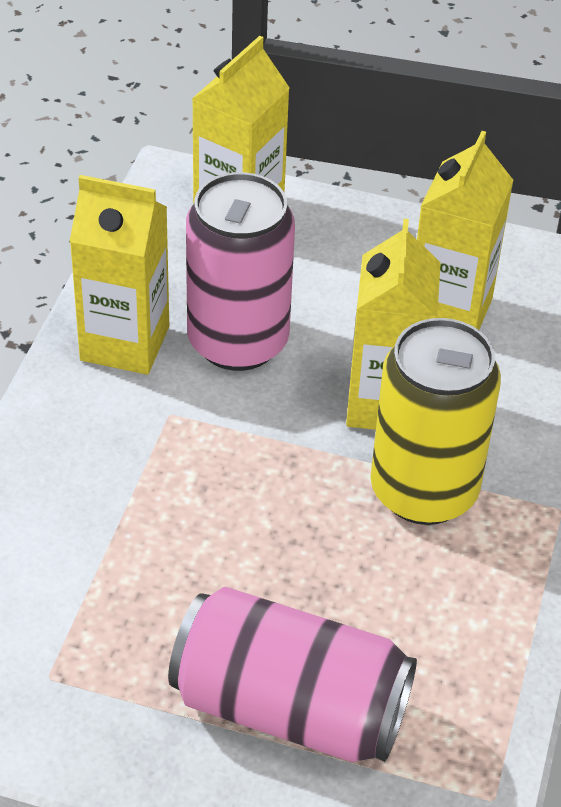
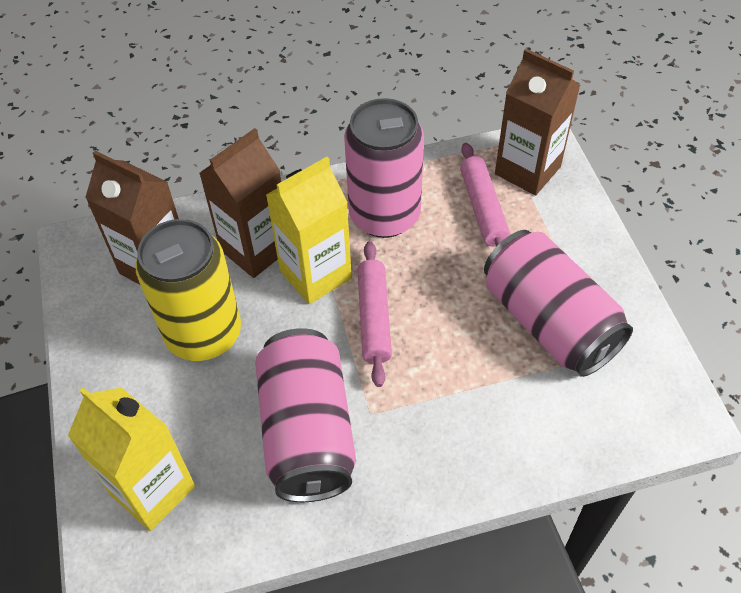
brown carton: none = 0 -> [85,151,179,285] [199,128,281,278] [495,49,580,195] = 3
pink can: [168,587,417,762] [186,172,295,371] = 2 -> [255,328,356,502] [344,98,424,238] [484,230,633,377] = 3
pink rolling pin: none = 0 -> [357,241,392,387] [460,143,510,247] = 2
yellow carton: [70,175,169,375] [192,36,290,204] [346,219,441,430] [417,131,514,330] = 4 -> [68,387,195,531] [266,157,352,304] = 2

